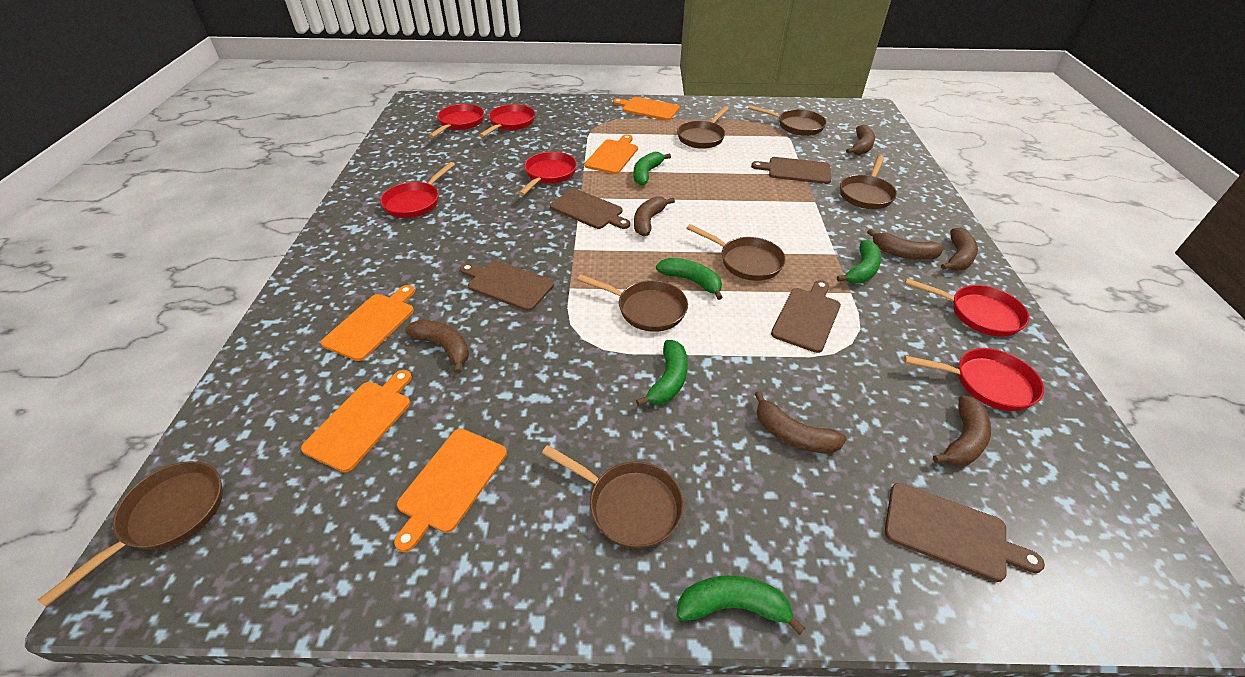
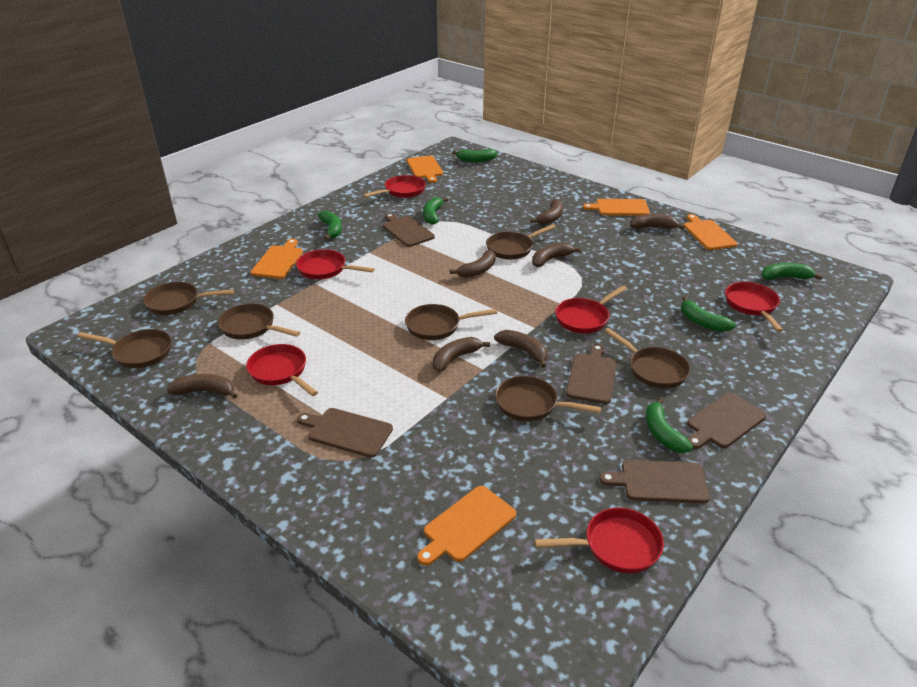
green banana: [634,151,671,186] [636,340,688,406] [656,258,723,300] [676,575,805,635] [837,240,881,284] = 5 -> [318,210,342,240] [423,197,448,225] [452,149,497,162] [646,397,693,453] [681,296,736,332] [761,263,823,280] = 6

